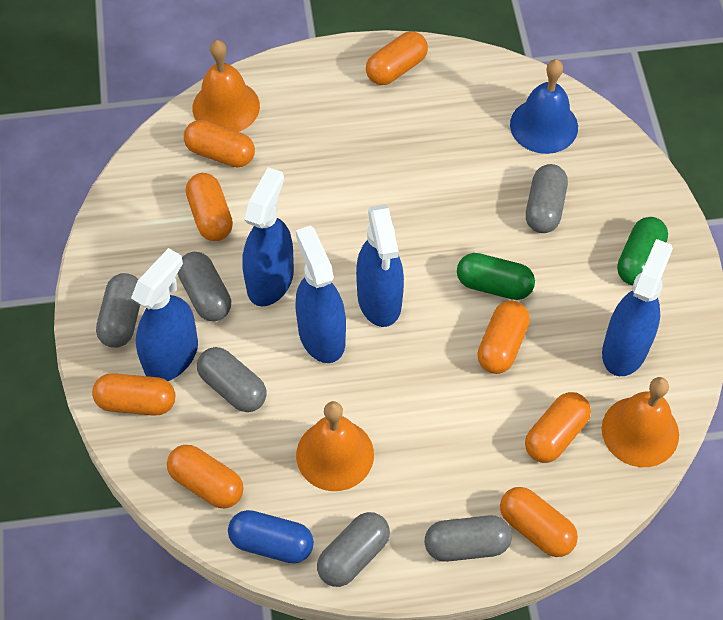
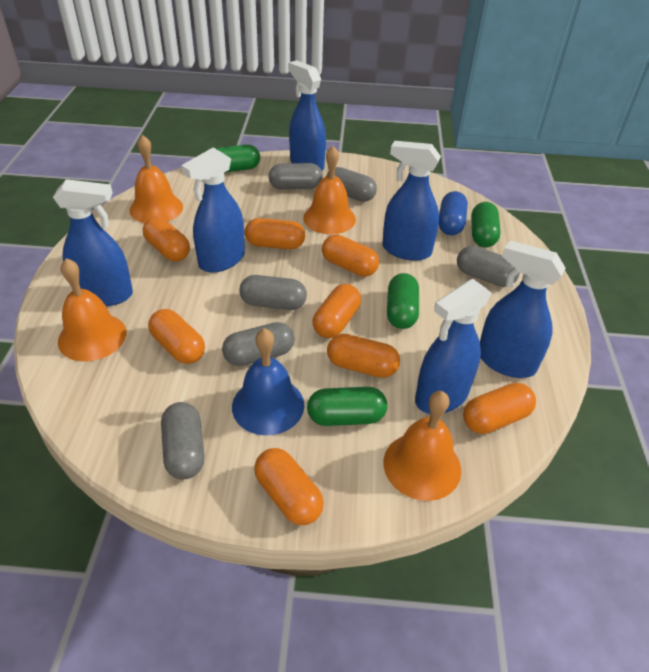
blue spray bottle: [131,248,198,381] [242,167,294,306] [295,226,346,363] [356,204,404,327] [602,239,673,376] = 5 -> [53,179,133,306] [181,147,245,273] [288,60,326,171] [382,141,441,261] [415,279,492,414] [480,241,566,378] = 6
green capsule: [457,253,535,300] [617,217,668,285] = 2 -> [216,145,260,173] [307,387,387,426] [387,273,419,329] [471,202,501,247] = 4
orange bell: [192,40,260,132] [296,401,374,491] [602,377,679,467] = 3 -> [58,258,126,361] [129,135,183,223] [303,146,356,234] [383,391,461,501] = 4

